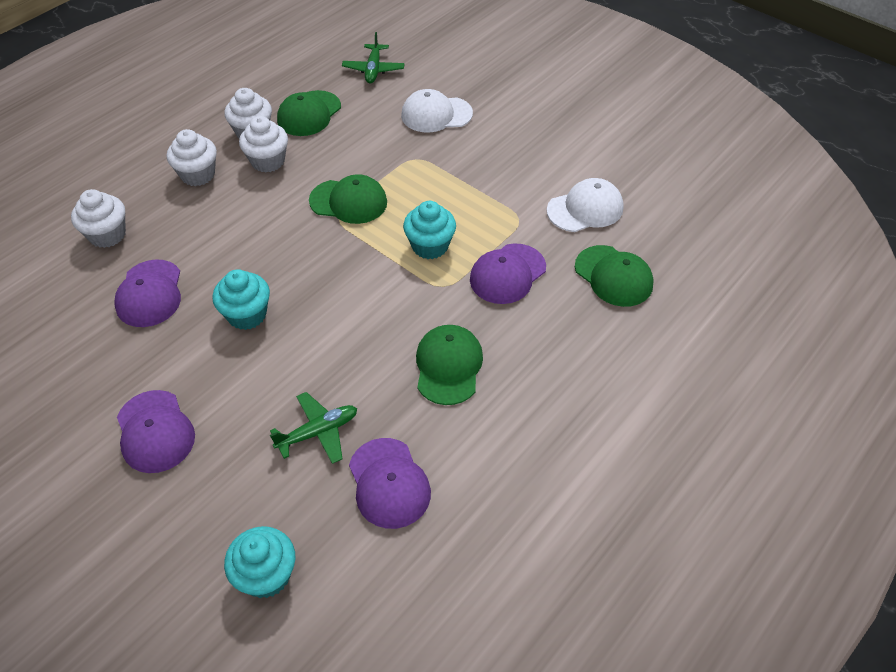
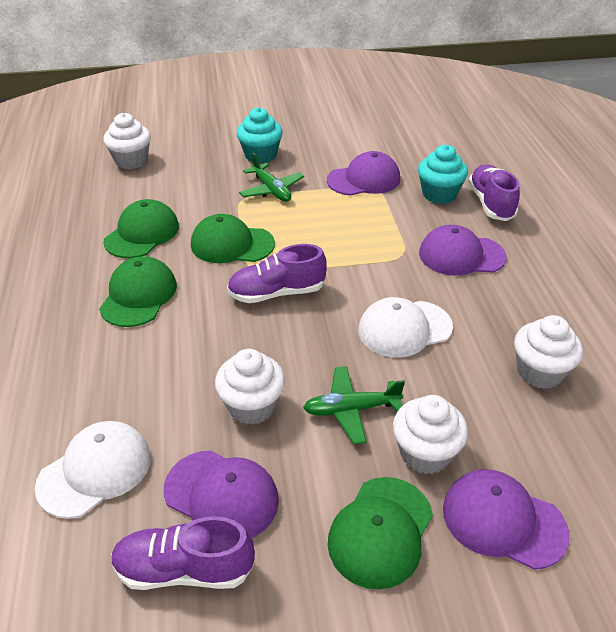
purple shoe: none = 0 -> [111,516,255,590] [227,244,327,303] [468,164,520,221] = 3
turquoise cupcake: [212,269,270,330] [224,526,295,598] [403,201,456,259] = 3 -> [237,107,283,163] [418,145,468,204] = 2

